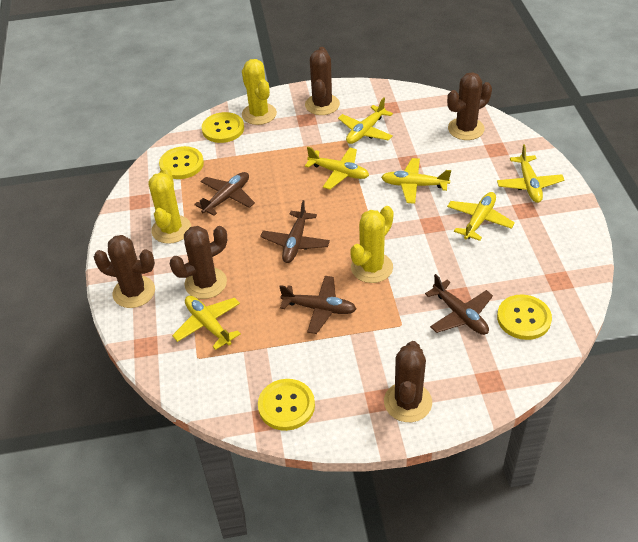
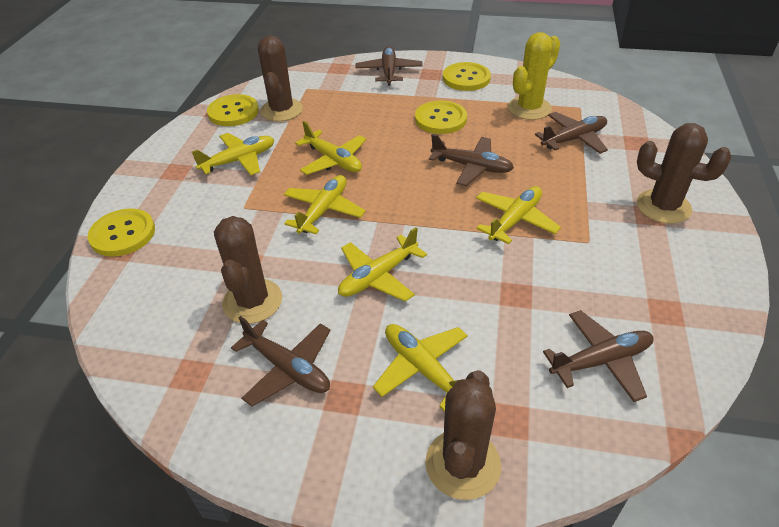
brown cactus: [94,235,155,308] [170,226,227,299] [305,47,340,115] [384,341,432,422] [447,72,492,140] = 5 -> [214,216,282,324] [258,36,303,122] [425,370,501,500] [637,123,731,224] = 4
brown plane: [194,172,255,216] [260,200,330,263] [279,276,356,334] [425,274,493,335] = 4 -> [231,316,331,406] [355,46,423,86] [429,134,514,186] [535,112,608,154] [543,310,654,402] = 5
yellow cactus: [148,167,191,244] [242,59,277,125] [350,206,394,283] = 3 -> [508,32,560,120] = 1

